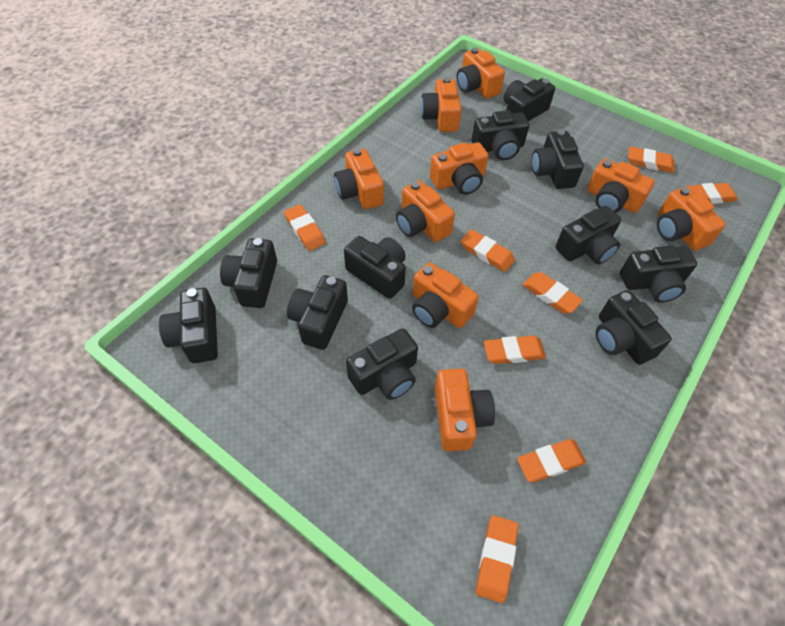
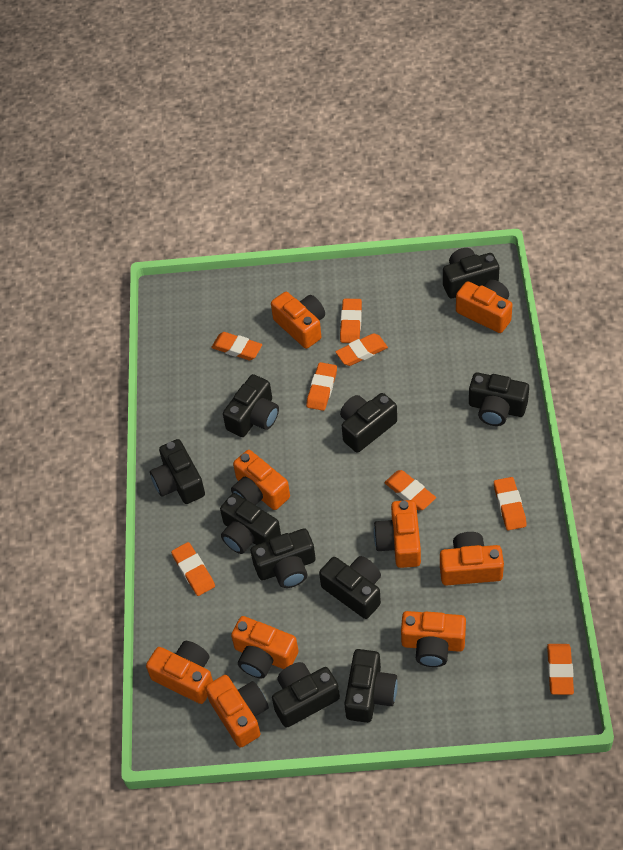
black camera: [159,288,218,363] [220,238,277,308] [287,275,348,350] [344,236,406,299] [346,328,418,400] [472,110,529,160] [504,78,555,121] [531,129,584,189] [556,206,621,265] [596,290,672,365] [620,245,697,303] = 11 -> [150,439,205,504] [220,493,281,554] [223,374,279,437] [251,528,316,588] [272,662,340,728] [319,556,381,619] [340,393,397,453] [344,649,398,723] [443,248,499,298] [469,372,529,426] = 10

